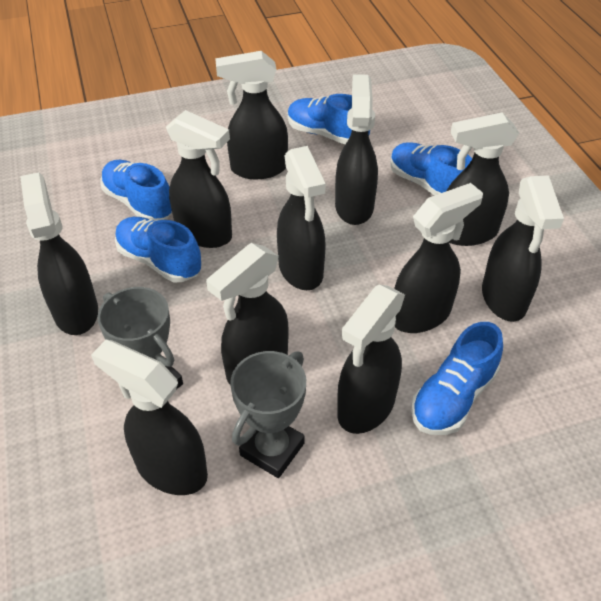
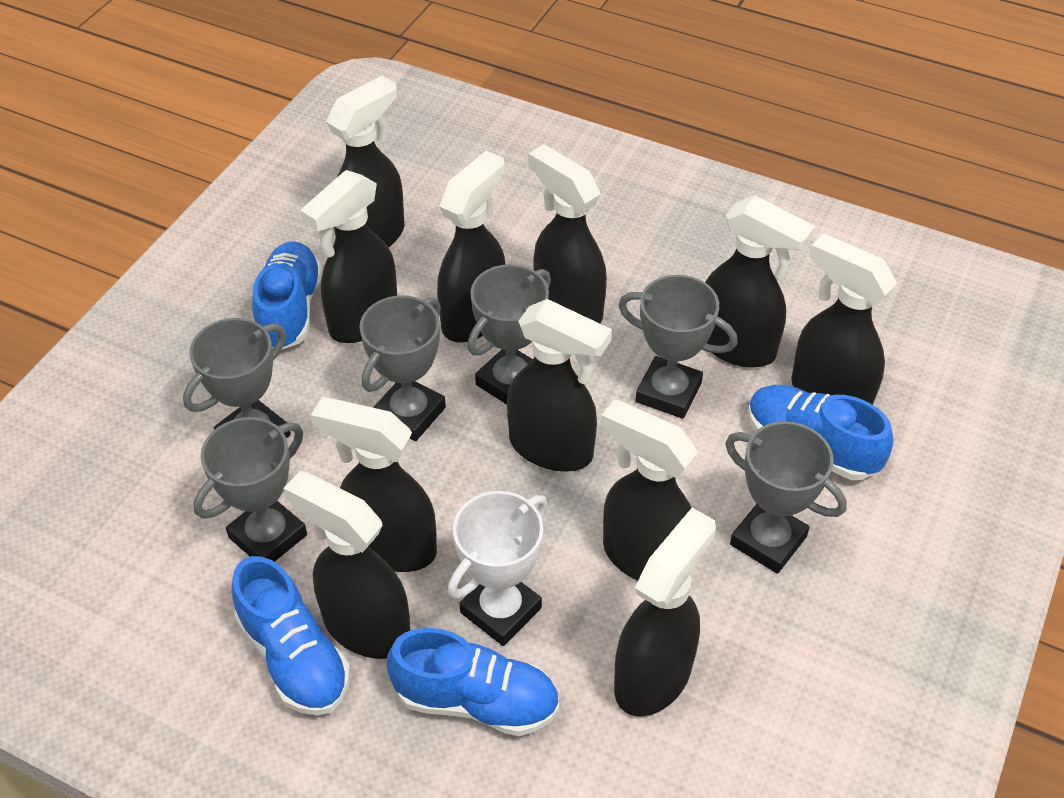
blue shoe: [100,160,172,220] [115,217,202,282] [288,94,370,144] [390,142,472,196] [411,322,503,435] = 5 -> [231,556,350,715] [252,241,322,349] [387,628,559,736] [748,385,893,480] = 4
grey trophy: [98,287,183,389] [230,351,306,478] = 2 -> [183,318,291,438] [193,417,307,562] [359,296,446,441] [467,264,551,405] [618,275,737,419] [725,421,847,574] = 6
white trophy: none = 0 -> [448,491,548,646] = 1

